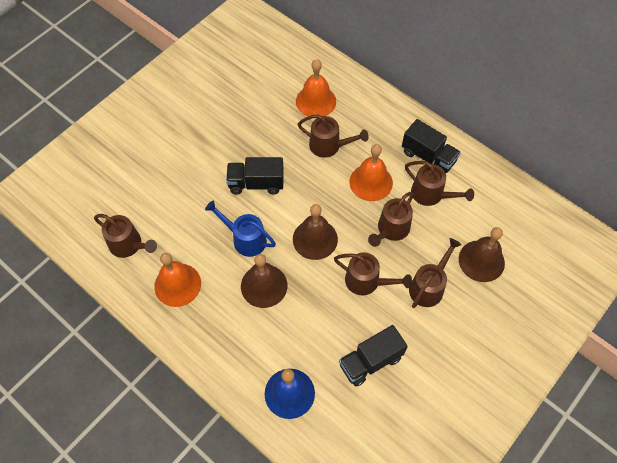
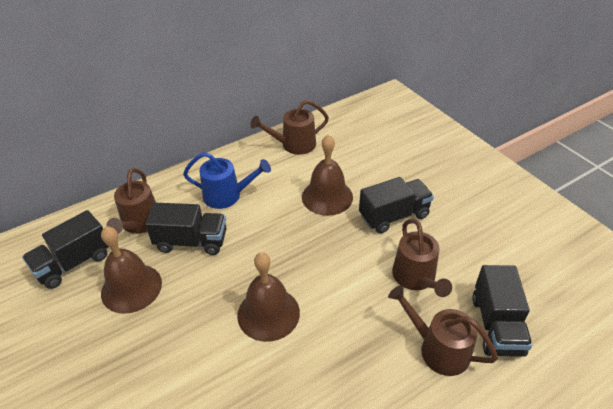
black truck: [226,157,284,194] [339,325,408,387] [402,119,461,173] = 3 -> [22,210,109,289] [145,203,226,255] [359,177,434,233] [472,265,533,357] = 4
blue bell: [265,369,315,419] = 1 -> none = 0
brown watering can: [94,214,157,258] [298,114,369,158] [334,252,412,296] [368,192,414,247] [405,161,474,206] [409,238,462,308] = 6 -> [106,168,156,234] [250,100,329,155] [388,285,498,376] [392,219,452,297] = 4
orange bell: [154,253,201,307] [296,59,336,116] [350,144,393,201] = 3 -> none = 0

